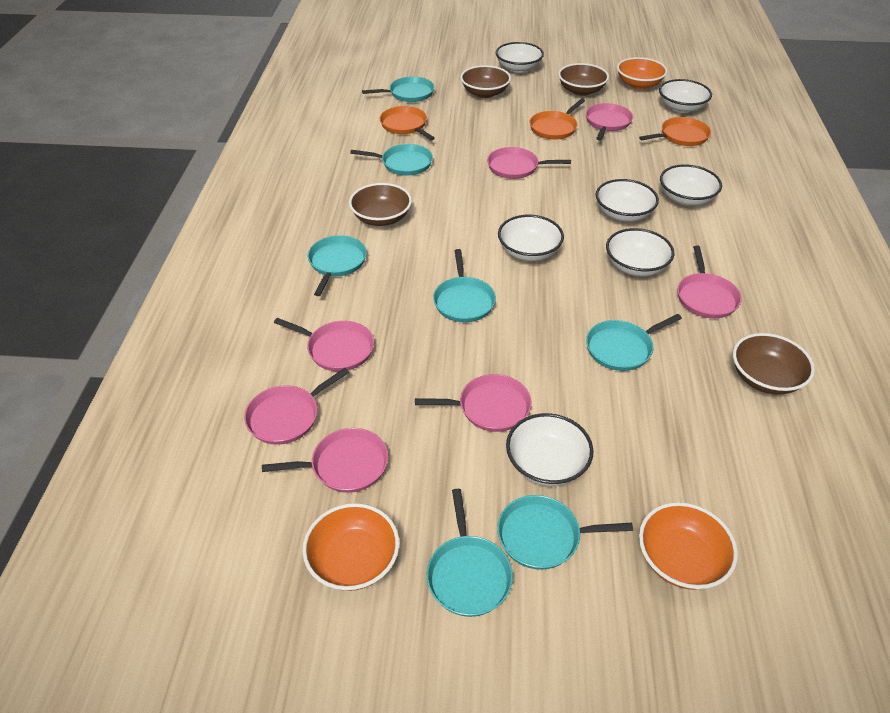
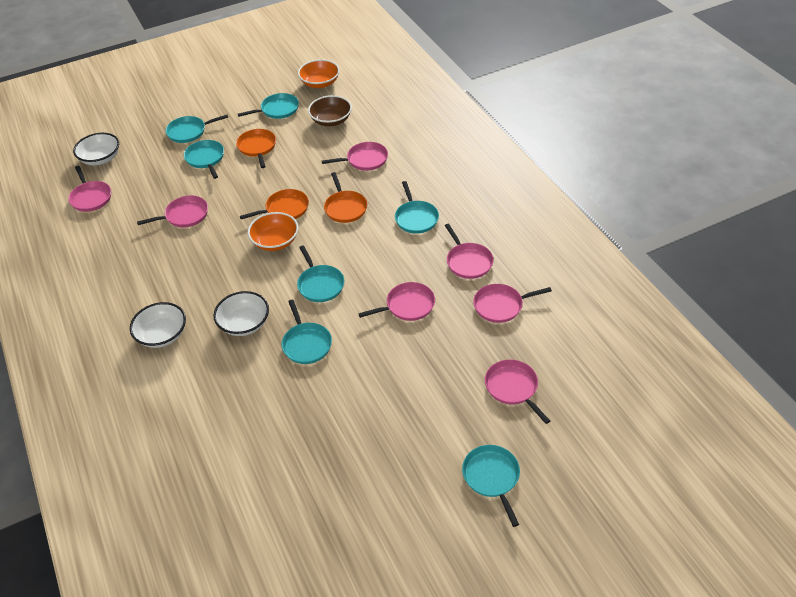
brown bowl: [349,183,412,226] [460,65,511,98] [558,63,609,96] [733,333,815,395] = 4 -> [308,95,352,126] = 1
orange bowl: [302,503,399,591] [617,57,668,89] [639,502,738,590] = 3 -> [248,212,298,251] [298,59,340,88] = 2
white bowl: [496,42,544,73] [498,215,564,261] [506,413,593,486] [595,179,659,222] [606,228,674,276] [659,79,712,113] [660,164,722,206] = 7 -> [73,133,119,165] [130,302,186,348] [213,291,269,336] = 3

